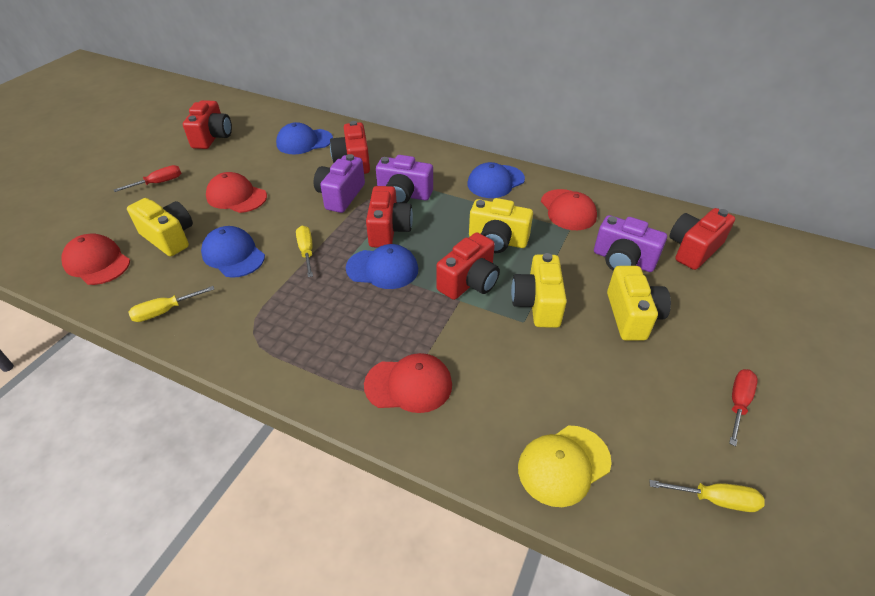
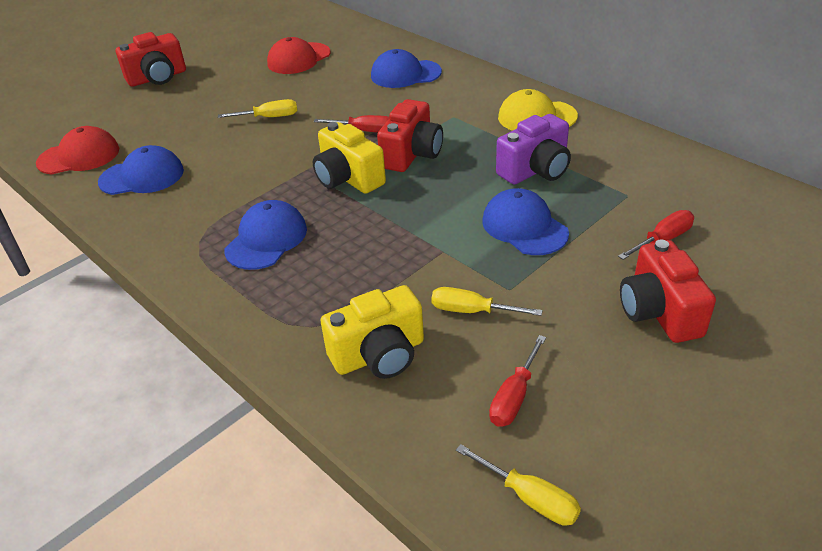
purple camera: [314,154,365,213] [376,155,433,203] [594,215,667,272] = 3 -> [496,114,571,184] = 1
red camera: [183,100,232,149] [330,121,370,174] [366,186,413,247] [436,232,500,300] [670,208,735,270] = 5 -> [116,32,186,87] [377,99,443,172] [620,240,716,343] = 3
red cap: [61,234,130,285] [206,172,267,213] [364,353,452,413] [541,189,597,230] = 4 -> [36,126,119,175] [267,37,331,74] = 2
red screwdriver: [114,165,181,192] [729,369,758,446] = 2 -> [314,115,389,132] [489,335,546,427] [618,210,694,260] = 3
yellow camera: [127,198,193,256] [469,198,533,253] [511,253,567,328] [607,266,671,341] = 4 -> [313,122,386,194] [321,285,424,379] = 2

